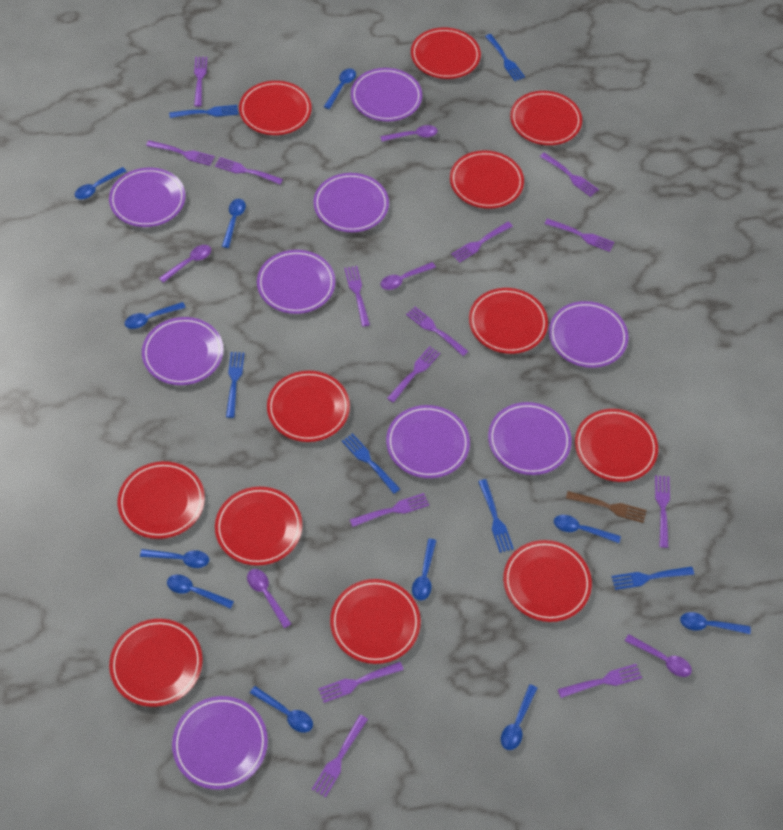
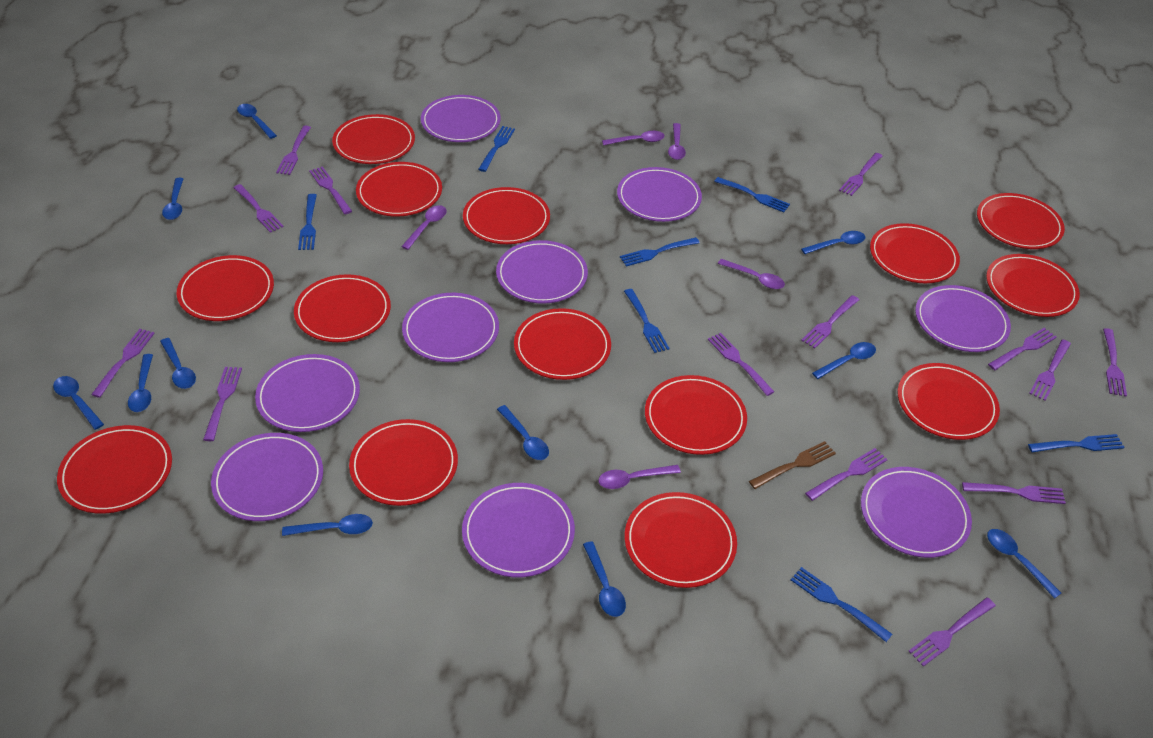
blue fork: [169,105,238,118] [226,352,244,418] [342,433,400,494] [478,479,514,553] [485,34,525,81] [611,566,694,590] = 6 -> [298,194,317,250] [478,126,515,172] [620,237,700,266] [624,289,670,353] [714,177,790,212] [791,567,892,642] [1028,434,1125,452] = 7
red plate: [109,619,203,707] [118,461,205,539] [215,487,302,566] [239,81,312,135] [267,371,350,442] [330,579,421,664] [411,27,481,79] [450,150,524,209] [469,288,548,354] [503,540,592,622] [510,91,582,145] [575,409,658,482] = 12 -> [57,425,172,514] [177,255,274,321] [294,274,391,342] [332,114,415,164] [349,419,458,506] [356,162,442,217] [463,187,550,244] [514,308,611,380] [625,492,737,588] [645,375,747,455] [870,223,960,283] [897,363,1000,440] [977,193,1065,249] [986,254,1080,317] = 14

